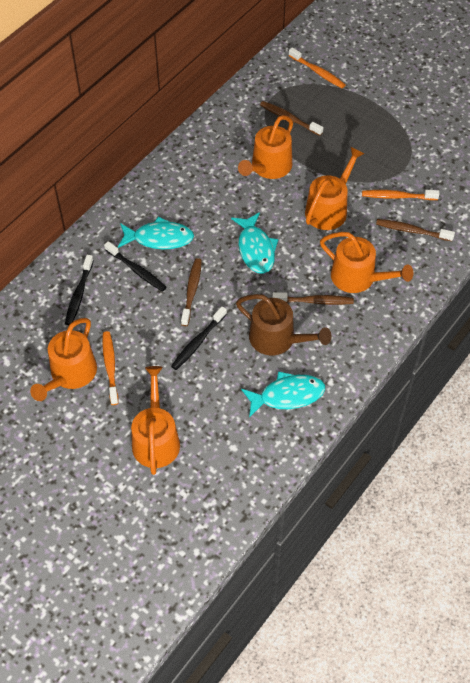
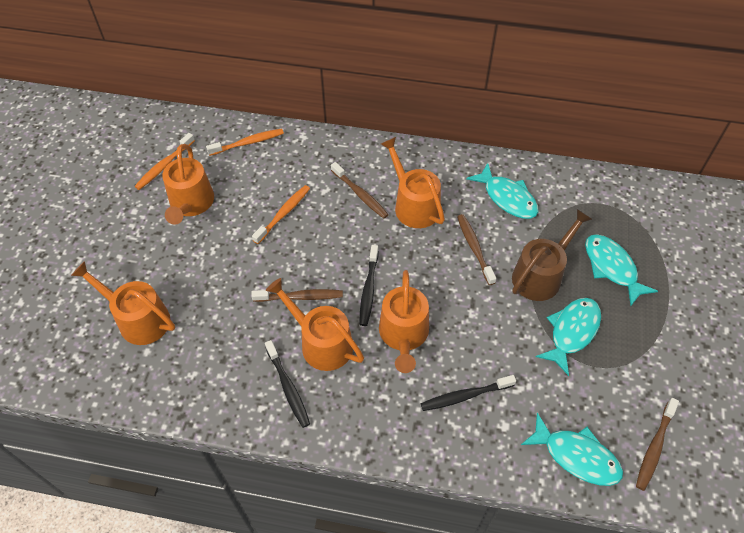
turquoise fish: [118,217,194,250] [231,212,278,273] [241,371,325,418] = 3 -> [466,163,538,219] [521,413,623,486] [536,298,601,376] [585,234,658,306] = 4

